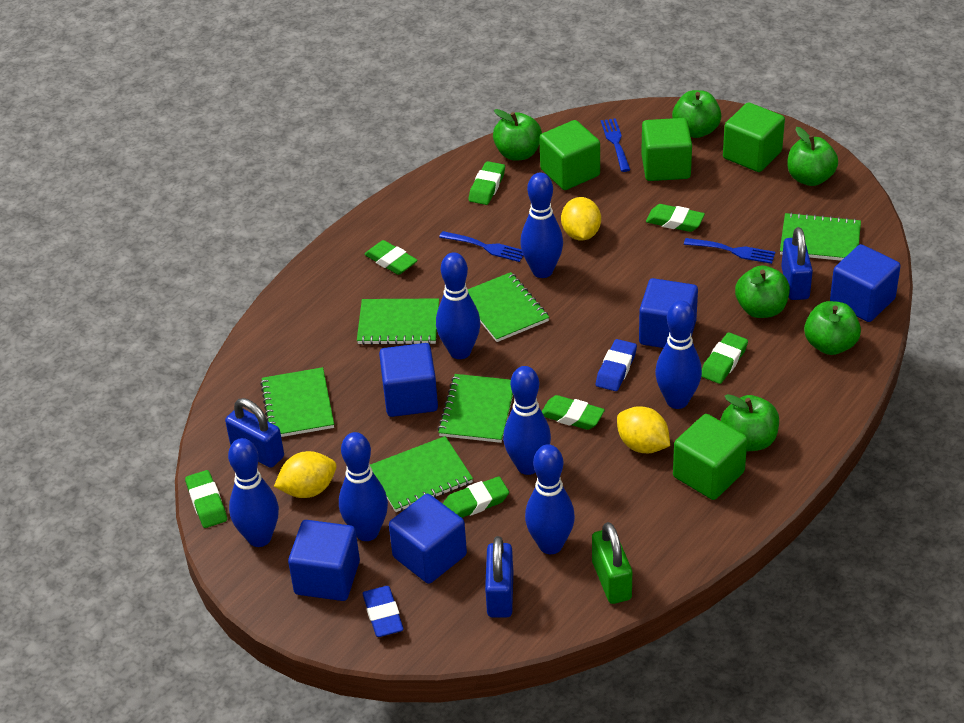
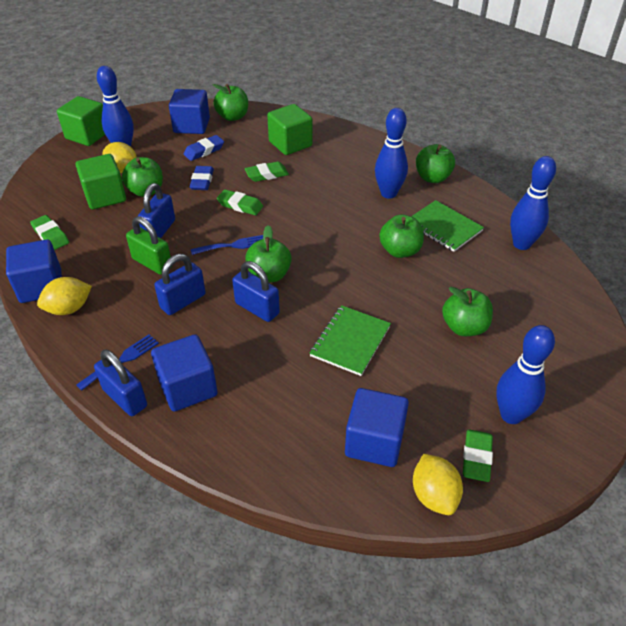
blue bowling pin: [228,438,279,547] [339,432,388,541] [436,252,481,359] [503,366,551,475] [520,173,563,278] [525,444,575,554] [655,300,702,409] = 7 -> [97,66,134,147] [375,108,408,199] [496,325,555,424] [510,156,556,250] = 4
blue cube: [288,520,360,601] [379,343,438,417] [389,494,467,584] [639,278,698,348] [830,244,901,322] = 5 -> [6,239,62,303] [151,334,218,411] [169,89,210,134] [345,388,409,467] = 4
blue fork: [439,231,524,262] [601,118,630,172] [684,238,775,264] = 3 -> [76,334,159,391] [191,235,263,255] = 2
blue padlock: [225,398,284,468] [485,536,513,618] [781,227,813,300] = 3 -> [94,349,147,416] [138,183,175,238] [154,254,206,315] [232,261,280,322] = 4
green cube: [539,120,600,190] [641,118,692,181] [673,414,747,500] [723,102,785,172] = 4 -> [57,96,105,146] [76,154,126,210] [267,104,312,155] = 3
green eraser: [185,470,227,528] [364,240,418,275] [443,477,509,518] [468,161,505,205] [542,395,605,430] [646,204,705,232] [701,332,748,384] = 7 -> [30,215,69,250] [217,189,263,215] [245,162,289,182] [463,429,493,482] = 4
green notebook: [260,367,334,437] [357,298,439,345] [370,436,473,512] [438,374,513,443] [468,272,549,342] [780,212,861,261] = 6 -> [310,305,391,376] [411,200,484,252] = 2

